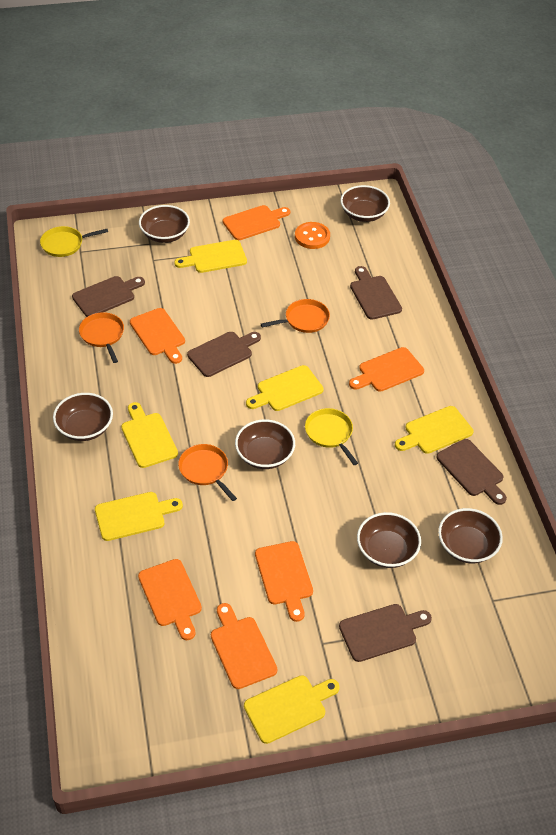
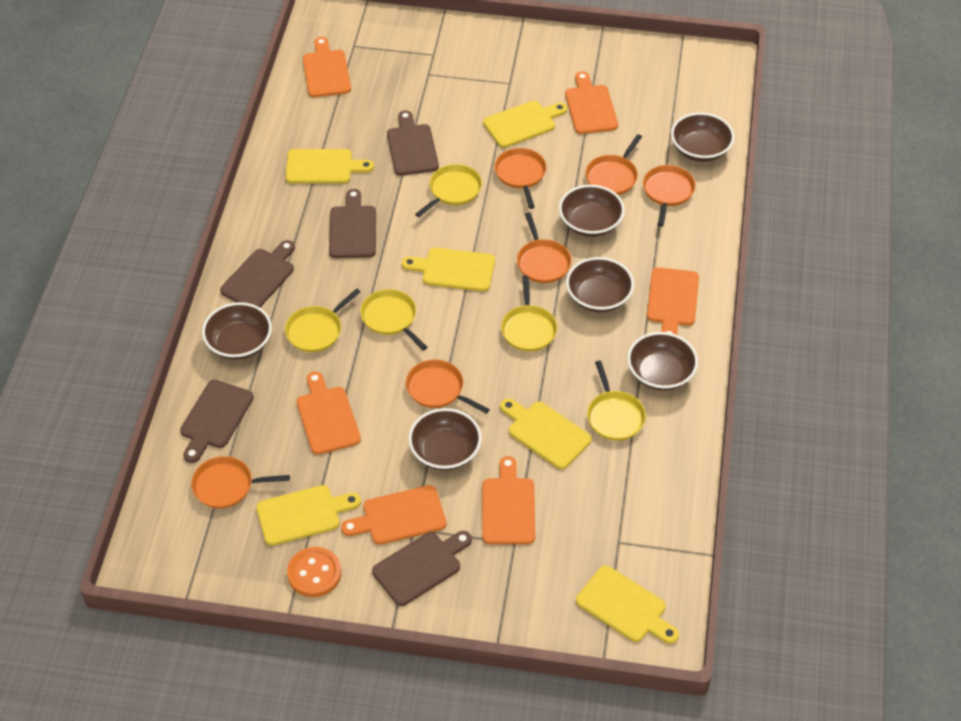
orange pan: [79,312,124,363] [178,444,237,501] [261,299,330,333] = 3 -> [191,456,290,509] [406,360,490,414] [494,148,547,209] [517,212,571,283] [585,134,642,195] [643,165,695,227] = 6
yellow pan: [40,226,108,257] [305,408,358,465] = 2 -> [285,288,361,352] [360,289,428,351] [415,164,482,217] [501,276,557,352] [587,360,646,441] = 5

